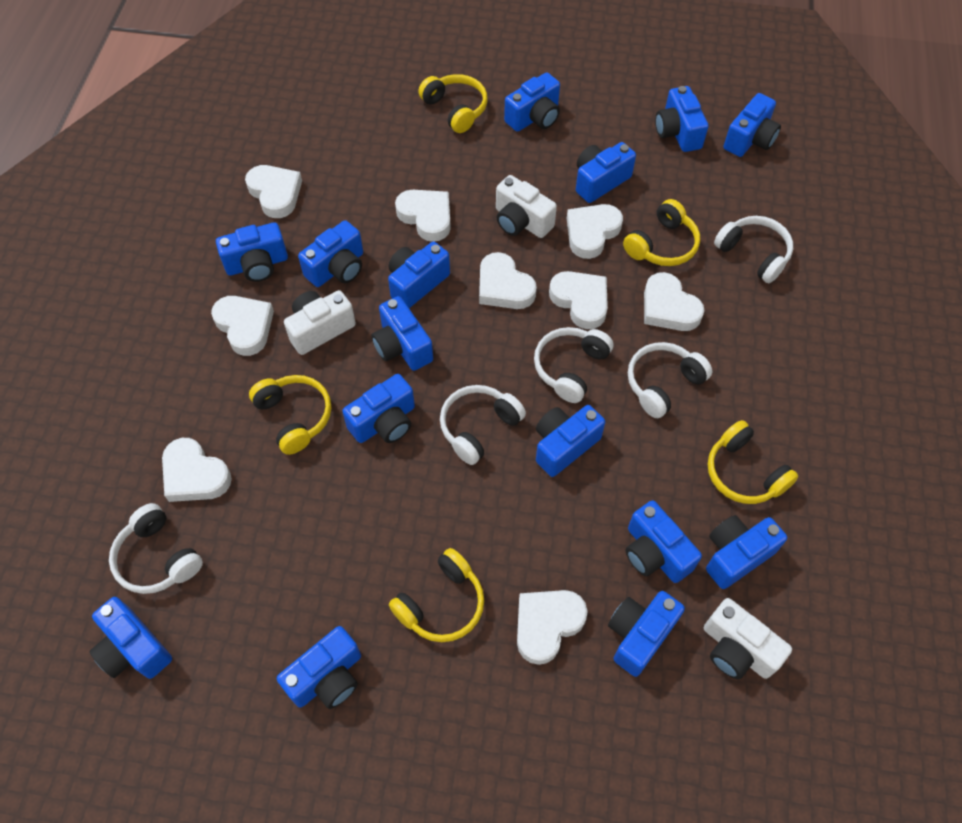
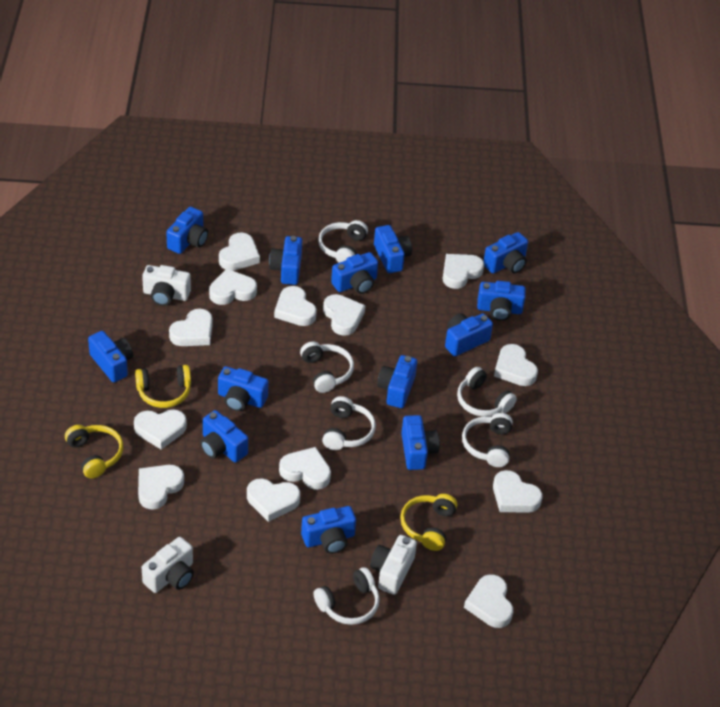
blue camera: [89,597,172,679] [216,222,288,282] [277,626,361,709] [298,220,363,287] [342,374,415,443] [371,296,433,371] [388,242,450,308] [504,72,560,132] [536,405,605,477] [576,142,636,203] [608,591,685,677] [626,500,702,583] [655,86,709,152] [706,515,787,589] [723,93,781,157] = 15 -> [88,331,133,382] [166,207,208,254] [200,410,248,462] [218,366,269,411] [269,236,302,285] [301,506,356,554] [331,252,378,294] [374,225,412,273] [377,355,417,408] [401,415,440,470] [445,313,493,356] [477,281,526,321] [484,232,528,273] = 13
white headphones: [109,503,203,594] [440,385,526,465] [534,327,614,403] [628,342,712,418] [714,216,793,283] = 5 -> [300,342,354,393] [313,567,380,625] [318,220,368,263] [322,396,376,450] [457,367,517,417] [462,413,513,467] = 6
white heart: [162,438,232,502] [211,296,274,356] [245,165,302,218] [395,190,451,242] [479,252,537,309] [517,590,588,665] [549,271,608,329] [567,204,623,259] [644,272,704,331] = 9 -> [134,409,187,450] [138,465,184,510] [169,309,213,346] [209,269,257,305] [219,232,260,271] [247,479,300,522] [274,286,317,326] [279,447,331,490] [323,294,366,336] [442,254,484,289] [464,574,513,628] [493,470,542,513] [494,344,538,386] = 13
yellow headphones: [249,375,331,455] [389,548,484,642] [418,74,487,133] [623,199,700,266] [707,420,798,504] = 5 -> [65,425,123,479] [135,365,191,408] [400,494,457,551] = 3

